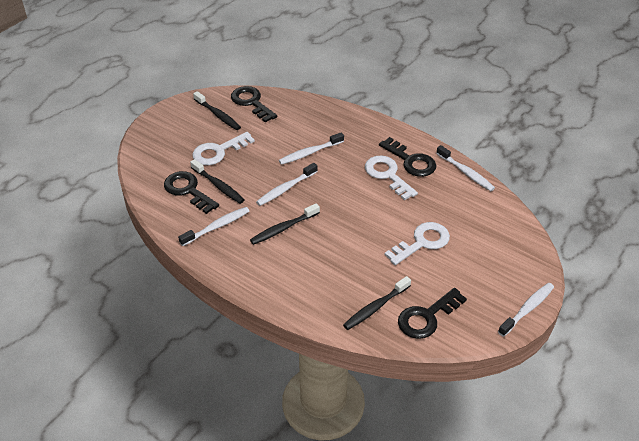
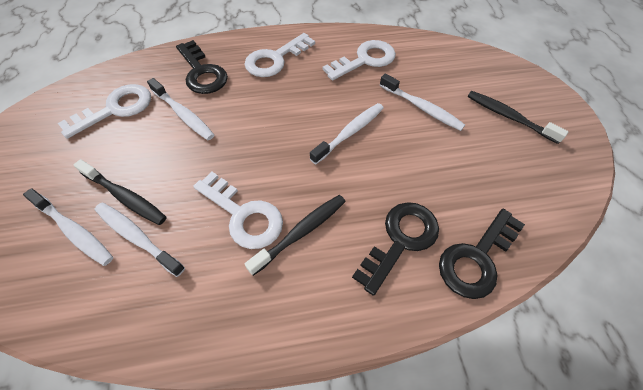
black key: [164,171,219,214] [231,86,277,123] [379,137,436,177] [398,288,467,339] = 4 -> [176,40,228,94] [352,202,439,296] [439,209,525,299] = 3
black toothbrush: [190,159,244,204] [193,91,241,130] [250,203,320,245] [343,276,411,330] = 4 -> [74,159,167,225] [245,195,346,276] [467,91,568,144] = 3
white key: [192,132,255,165] [365,156,418,200] [385,222,450,265] = 3 -> [58,84,151,139] [193,172,283,249] [244,33,315,77] [322,40,396,80] = 4

